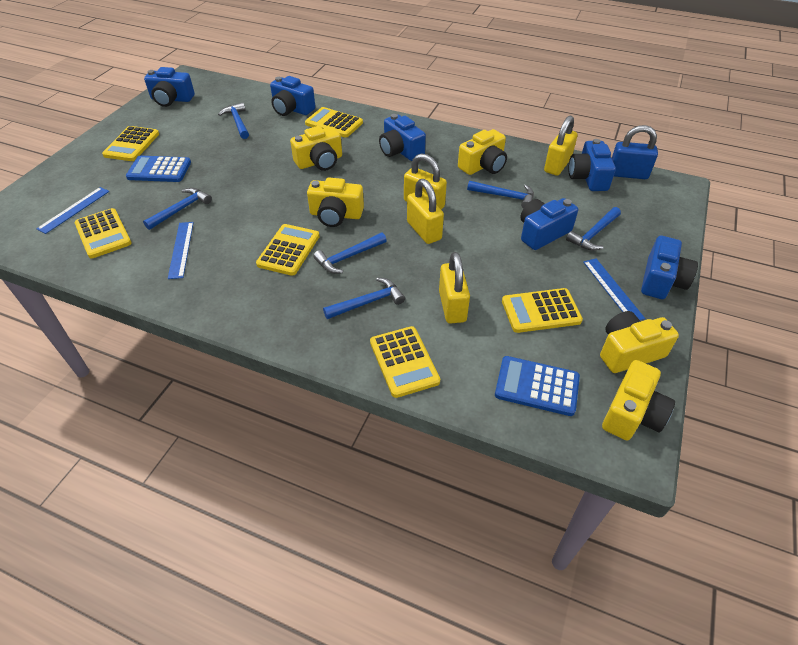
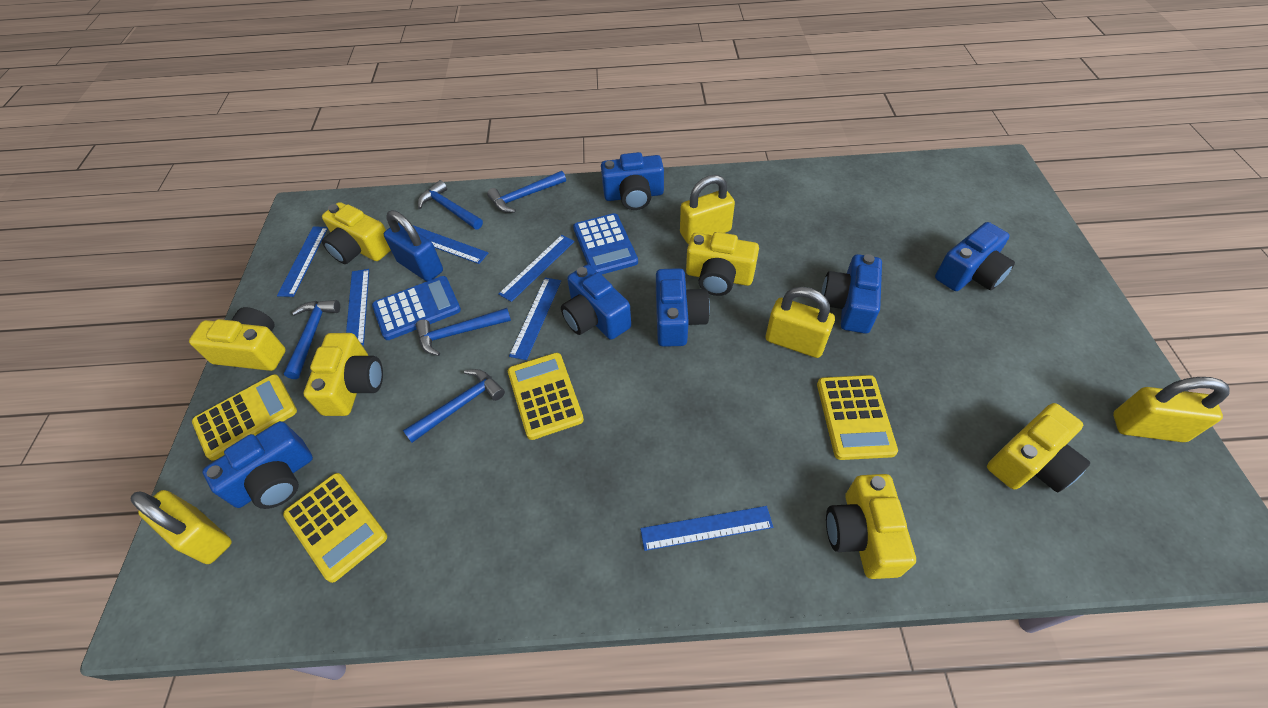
blue hammer: [143,188,212,230] [218,102,249,139] [313,233,387,274] [323,278,405,319] [467,180,534,209] [566,207,621,250] = 6 -> [284,300,340,379] [403,369,505,443] [416,308,511,356] [418,180,483,230] [487,171,566,213] = 5
blue ruler: [36,187,109,234] [168,222,194,279] [583,258,645,320] = 3 -> [277,227,328,297] [346,269,369,346] [413,225,488,264] [499,235,575,302] [509,277,561,360] [640,506,773,551] = 6
yellow calculator: [75,208,132,258] [102,126,159,161] [256,224,320,276] [305,107,363,138] [370,326,440,398] [502,288,583,333] = 6 -> [192,374,297,461] [283,473,387,583] [508,353,584,440] [817,375,898,460] = 4
yellow camera: [290,126,342,171] [307,178,364,227] [458,129,507,175] [600,311,679,373] [602,360,675,440] = 5 -> [189,307,286,371] [304,333,383,416] [322,202,391,264] [686,232,759,296] [826,474,916,579] [987,403,1090,492] = 6

